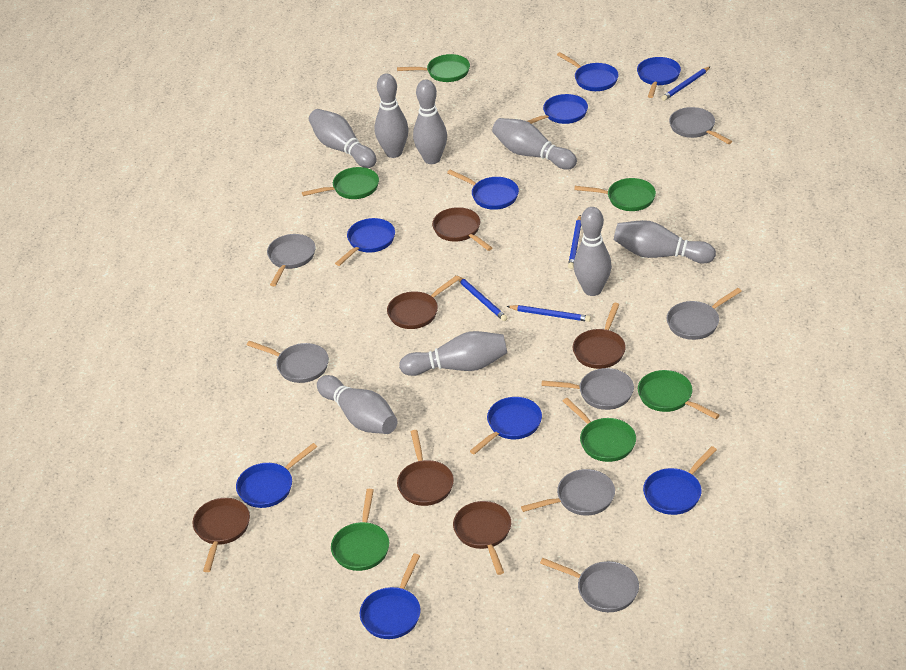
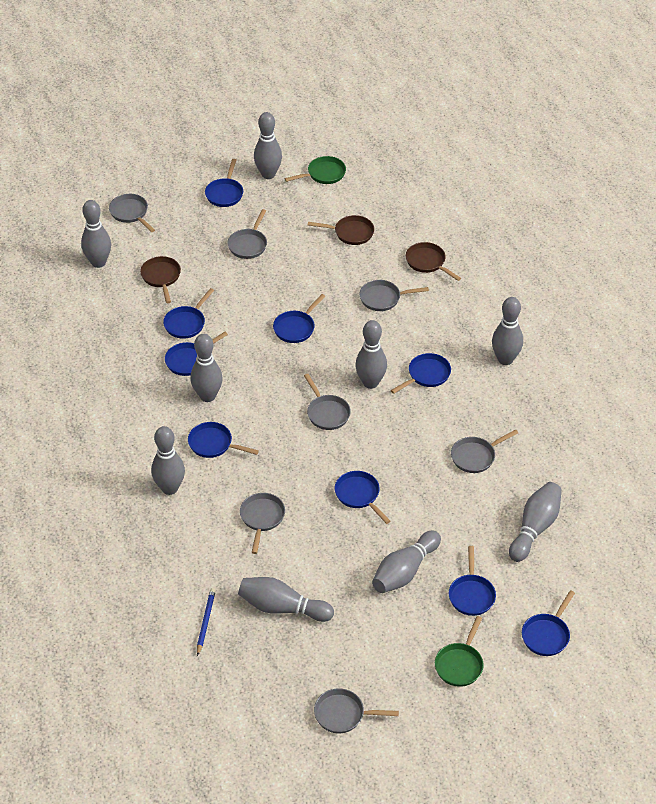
blue pencil: [456,275,507,321] [507,305,591,322] [568,215,581,269] [661,66,711,101] = 4 -> [197,588,216,656] = 1
brown pan: [192,498,250,572] [387,276,460,329] [397,430,454,506] [432,207,492,251] [453,501,511,575] [573,303,626,369] = 6 -> [140,256,181,303] [308,215,374,245] [406,242,461,281] = 3
green pan: [302,167,379,199] [331,489,389,571] [397,54,470,82] [563,398,636,462] [574,178,656,211] [638,370,720,419] = 6 -> [285,156,346,184] [435,616,484,687] = 2
grey bowling pin: [309,109,377,168] [317,375,397,434] [375,73,409,158] [399,331,507,376] [413,80,447,164] [492,118,577,170] [574,207,612,296] [614,220,716,264] = 8 -> [81,200,111,268] [151,426,185,495] [191,334,223,402] [238,577,334,622] [254,112,282,179] [355,320,387,389] [372,531,441,593] [492,297,523,365] [509,482,562,562] = 9

